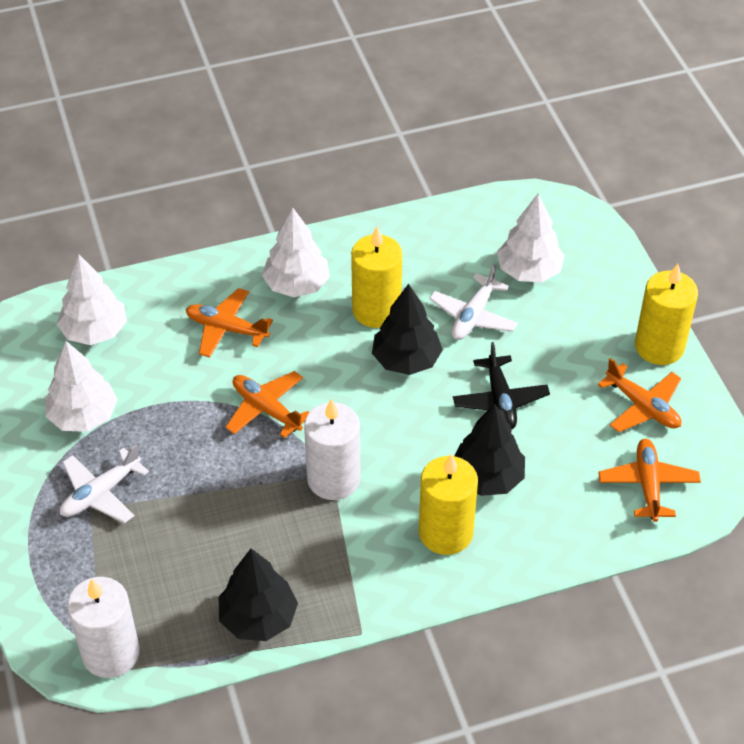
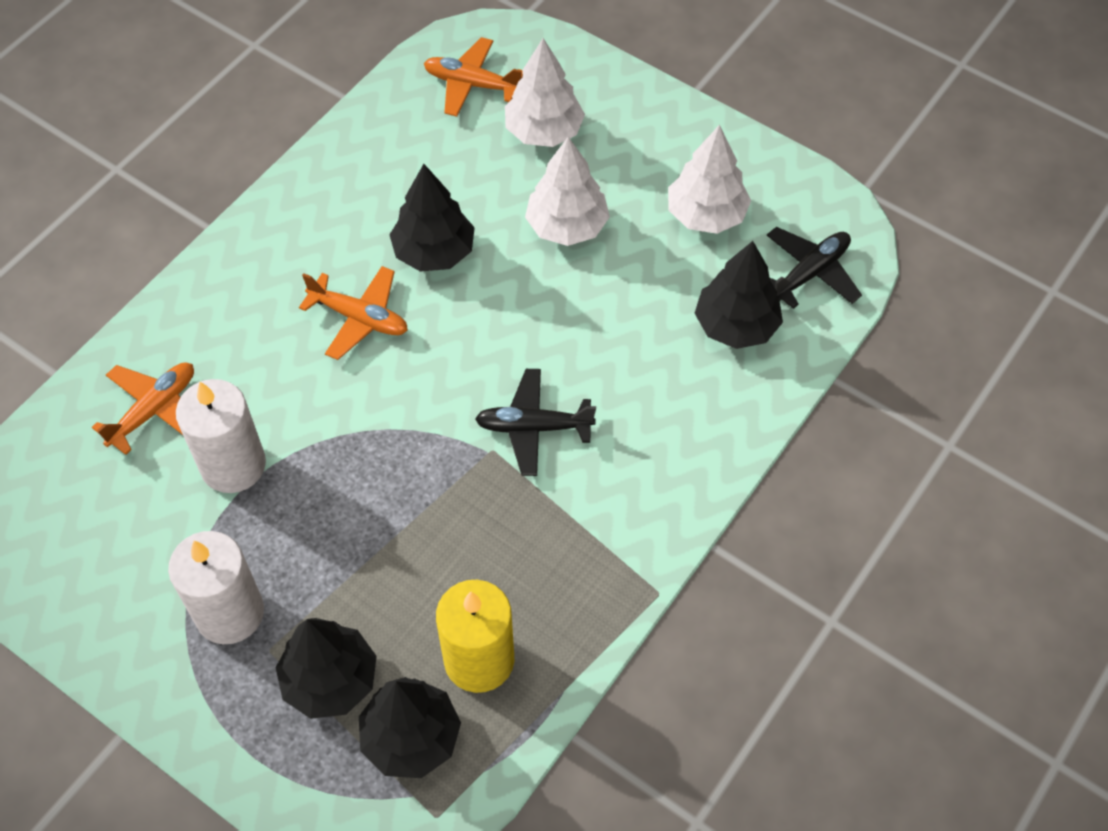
black plane: [453,342,550,430] = 1 -> [475,369,596,476] [767,227,862,309] = 2
black tree: [219,548,298,641] [372,284,443,375] [454,404,525,496] = 3 -> [276,618,377,719] [359,677,461,778] [389,164,475,272] [695,241,783,349] = 4
orange plane: [186,288,273,358] [226,371,310,438] [598,358,681,432] [598,439,701,522] = 4 -> [92,362,194,455] [299,266,408,360] [424,37,523,117] = 3
white plane: [60,444,149,523] [429,264,518,340] = 2 -> none = 0
white tree: [45,341,118,432] [57,255,127,345] [262,207,330,297] [497,194,565,282] = 4 -> [505,38,585,147] [525,137,610,246] [668,124,751,234] = 3
yellow candle: [351,227,402,328] [419,454,478,555] [635,264,698,365] = 3 -> [436,580,514,693] = 1

